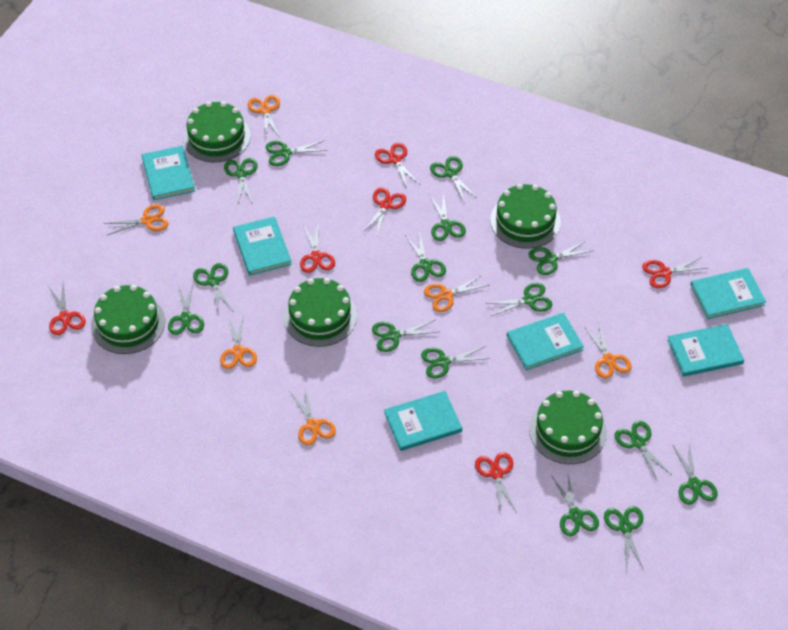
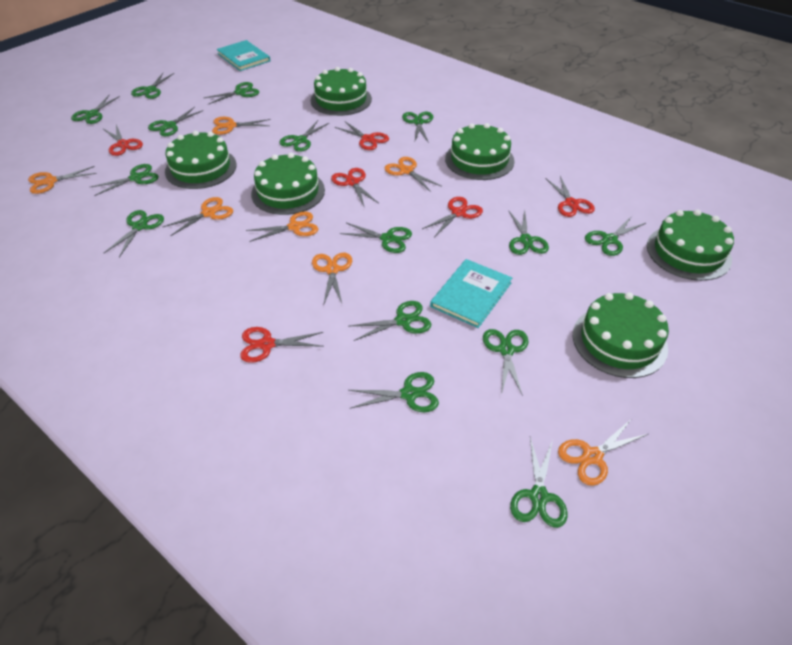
green cake: [91,285,165,354] [183,101,251,162] [283,278,357,347] [490,184,561,249] [529,391,607,464] = 5 -> [165,131,236,189] [251,153,325,215] [311,67,372,116] [445,123,515,180] [573,292,669,378] [647,210,734,281] = 6
orange scissors: [104,204,169,235] [220,314,257,369] [248,95,280,136] [289,389,336,445] [424,274,489,312] [584,324,632,379] = 6 -> [28,166,97,194] [163,197,233,236] [212,117,270,135] [246,212,318,242] [312,253,352,304] [385,157,442,192] [558,419,648,486] = 7
turquoise book: [142,145,195,200] [233,216,292,276] [384,391,462,451] [507,313,584,370] [667,324,744,377] [690,268,766,319] = 6 -> [216,40,270,71] [430,259,512,328] = 2

